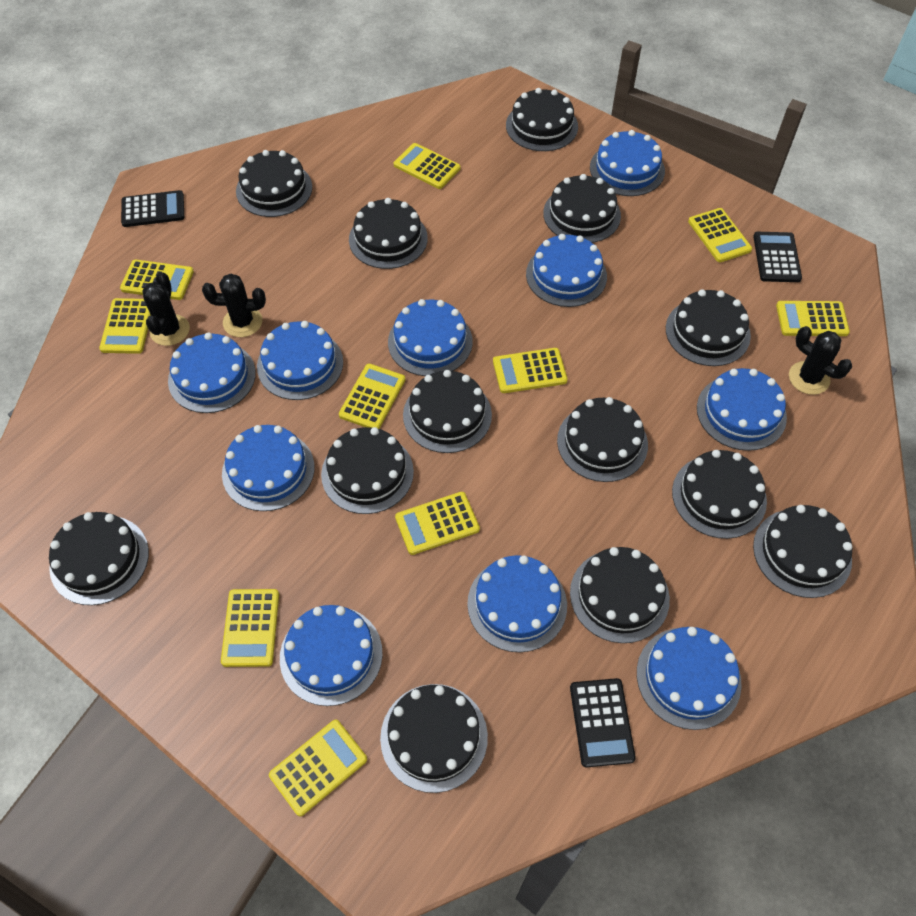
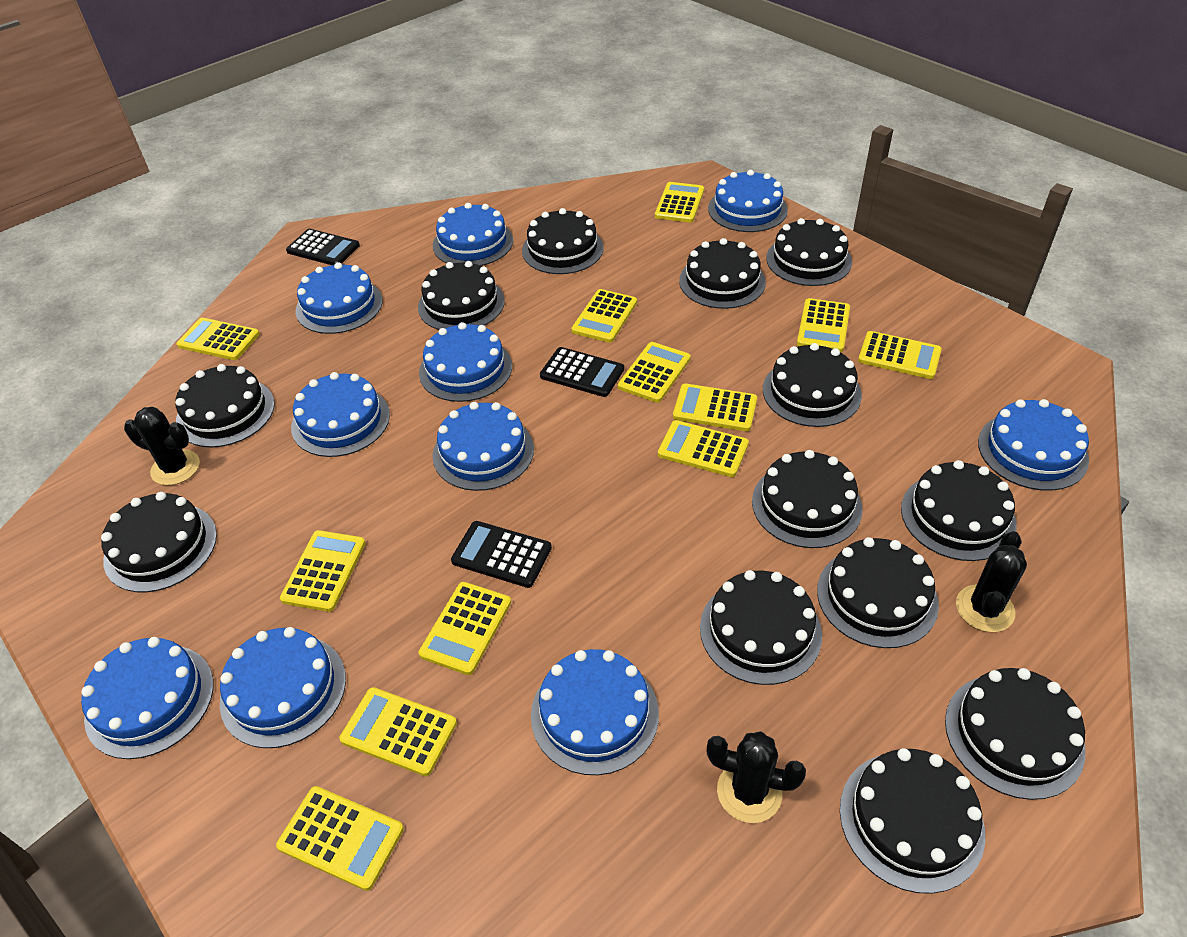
yellow calculator: [99,298,151,354] [120,260,194,300] [221,589,279,667] [269,720,367,816] [339,364,405,429] [394,143,461,189] [395,492,480,555] [493,348,568,393] [688,208,752,262] [776,301,850,336] = 10 -> [176,318,260,360] [276,786,404,891] [280,530,366,612] [339,687,457,776] [419,582,511,675] [571,289,637,343] [618,342,691,403] [655,182,704,223] [658,420,749,477] [673,383,757,431] [797,298,850,352] [858,331,942,379] = 12

